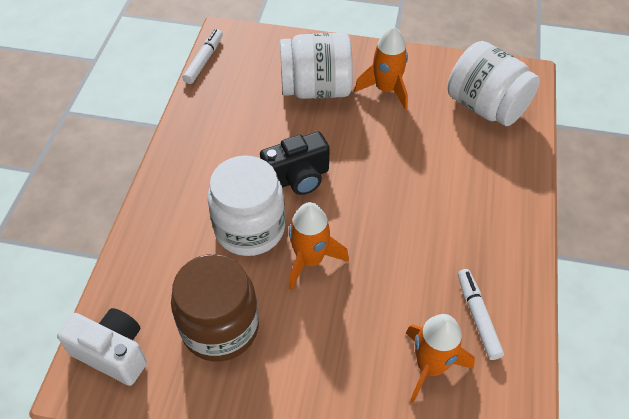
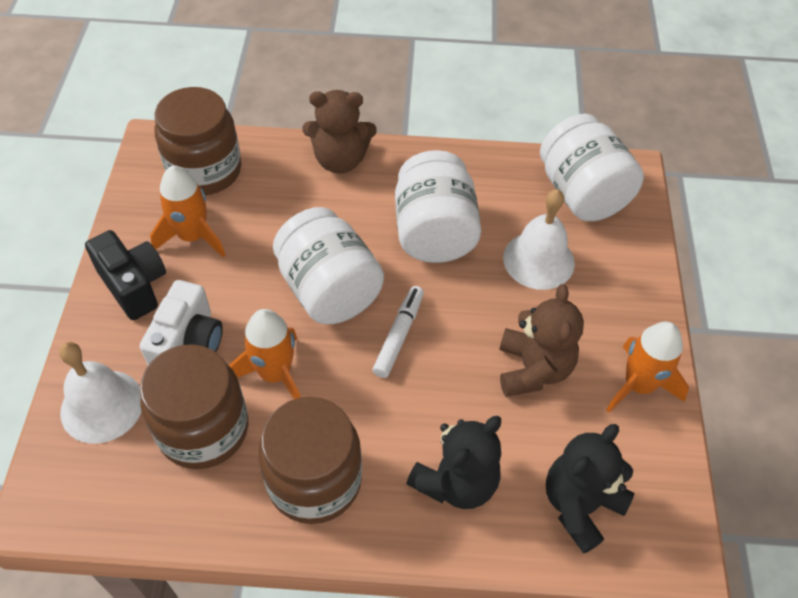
black teddy bear: none = 0 -> [406,416,501,509] [546,424,634,554] = 2
brown jar: [171,254,259,362] = 1 -> [140,344,248,469] [155,87,241,195] [258,397,362,524] = 3
brown teddy bear: none = 0 -> [303,90,377,174] [499,284,584,397] = 2
white bell: none = 0 -> [59,342,142,444] [503,189,575,290] = 2
white marker: [183,29,223,84] [458,269,504,360] = 2 -> [372,286,424,378] = 1

